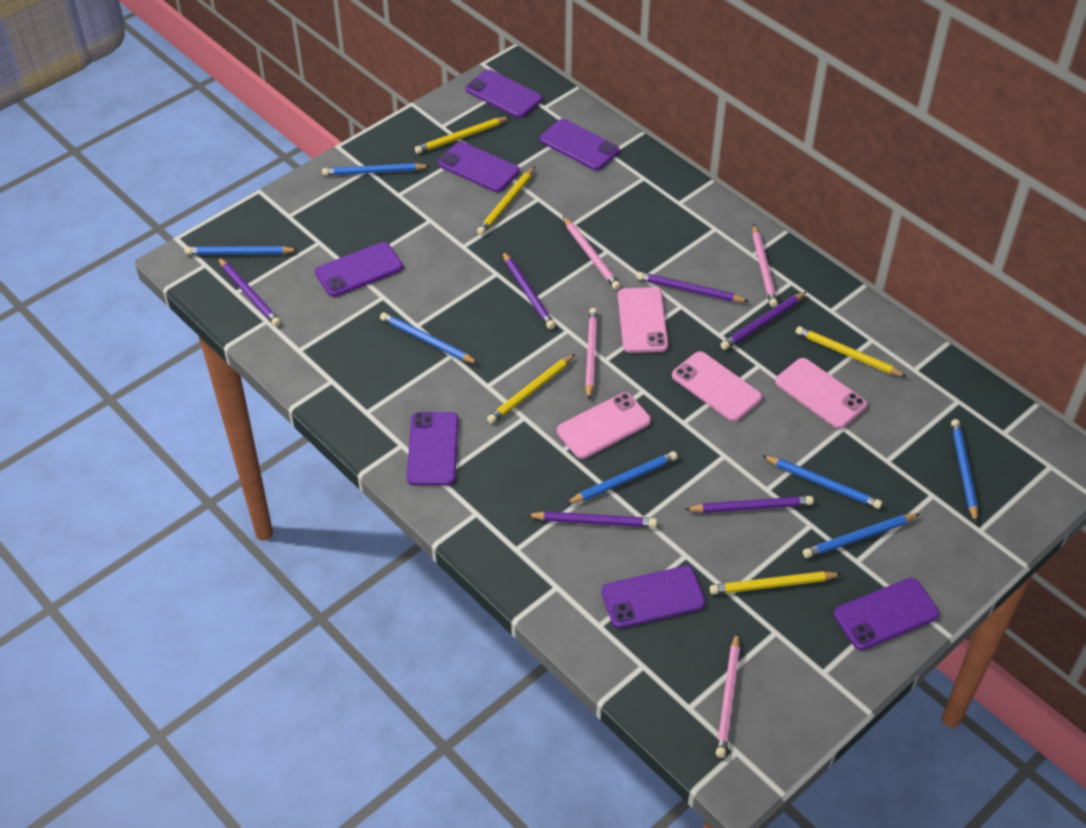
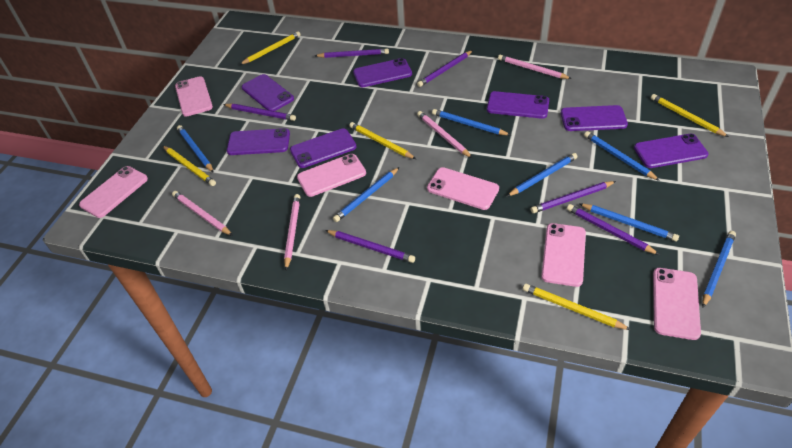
pink phone: [557,392,651,459] [618,287,668,353] [672,351,762,422] [775,358,867,429] = 4 -> [79,166,148,218] [175,76,213,117] [297,154,366,197] [427,167,499,210] [541,223,586,287] [653,268,701,340] = 6

